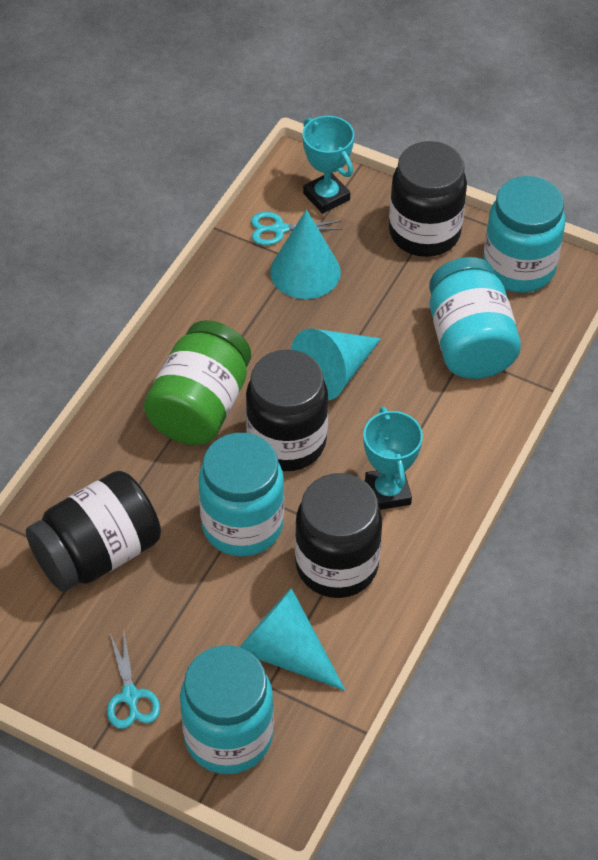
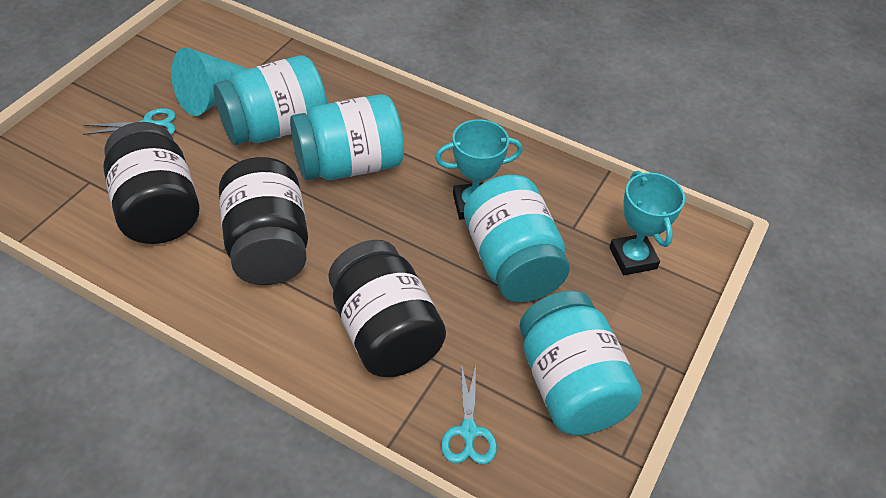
black jar: [26,471,161,592] [246,350,328,471] [295,473,382,598] [389,141,467,257] = 4 -> [104,122,200,244] [219,157,308,285] [329,240,446,377] = 3
green jar: [144,320,251,445] = 1 -> none = 0
turquoise cone: [239,588,346,691] [270,209,341,299] [291,329,381,401] = 3 -> [171,48,248,116] = 1

